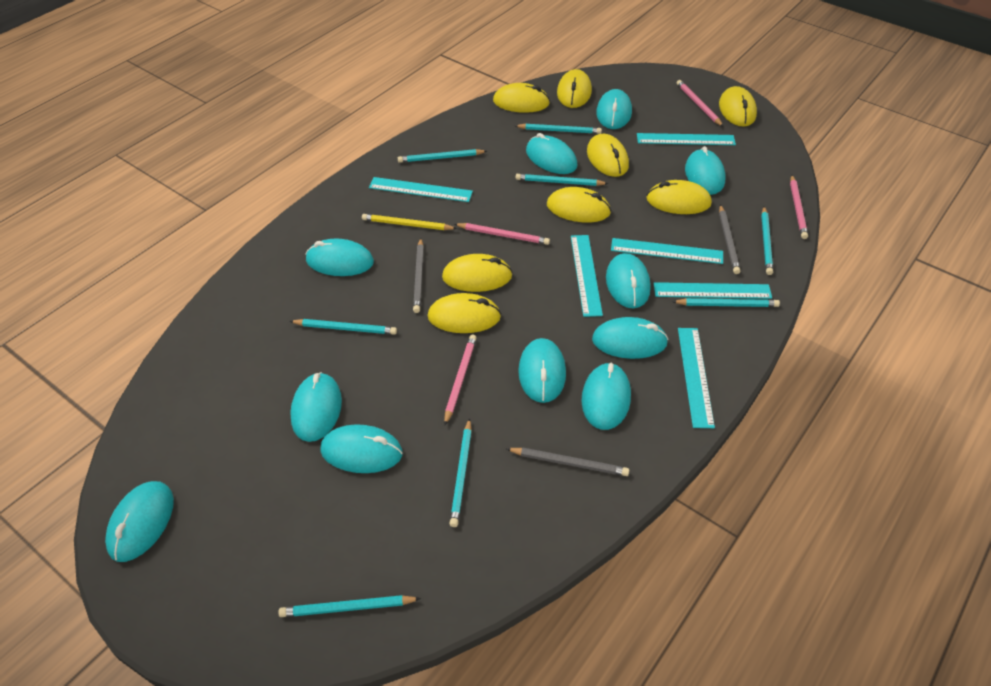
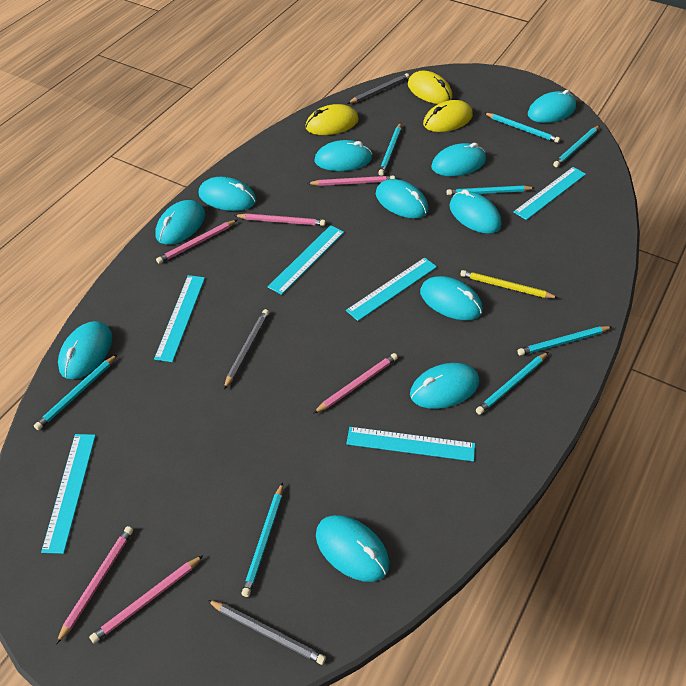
pink pencil: [444,335,476,425] [455,223,550,245] [676,80,723,127] [790,175,808,239] = 4 -> [56,526,133,644] [89,555,204,643] [156,220,237,264] [234,213,325,226] [307,175,395,186] [313,353,398,414] = 6
yellow mouse: [428,293,501,333] [442,254,513,292] [493,83,550,113] [547,187,611,223] [557,69,592,108] [587,134,629,177] [646,180,712,214] [719,86,757,127] = 8 -> [305,104,359,135] [408,71,452,104] [423,100,473,132] = 3

